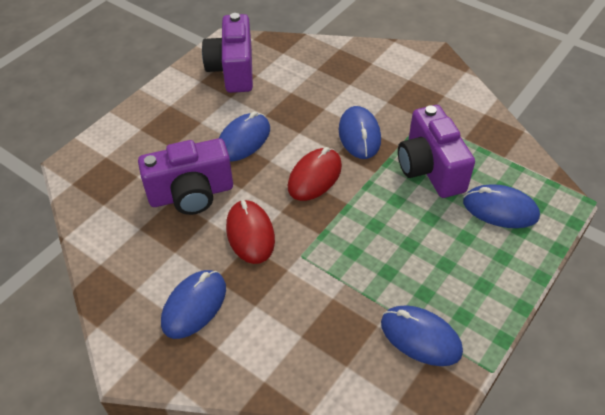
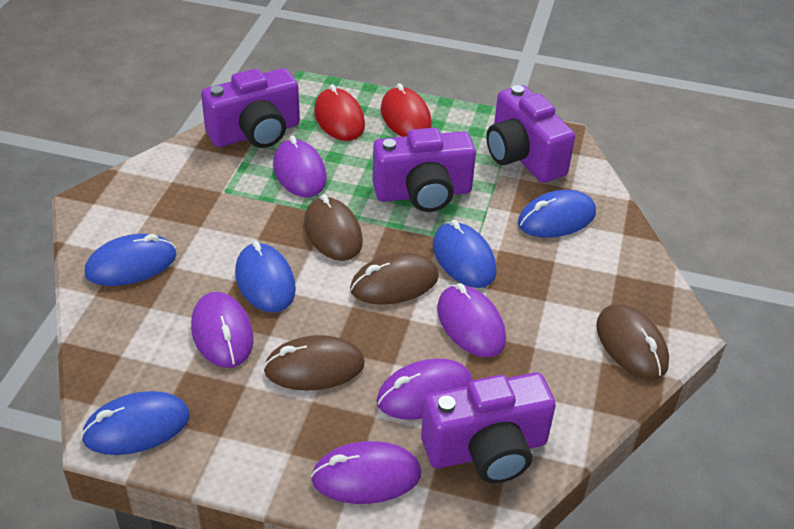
brown mouse: none = 0 -> [263,335,365,391] [304,194,363,261] [350,252,439,305] [596,304,669,379] = 4
purple camera: [138,138,233,215] [202,13,253,93] [398,105,475,198] = 3 -> [201,68,300,148] [372,128,476,212] [421,372,556,483] [486,85,575,183] = 4
purple mouse: none = 0 -> [191,292,253,368] [273,136,327,197] [311,441,421,504] [376,359,473,420] [437,283,506,357] = 5

